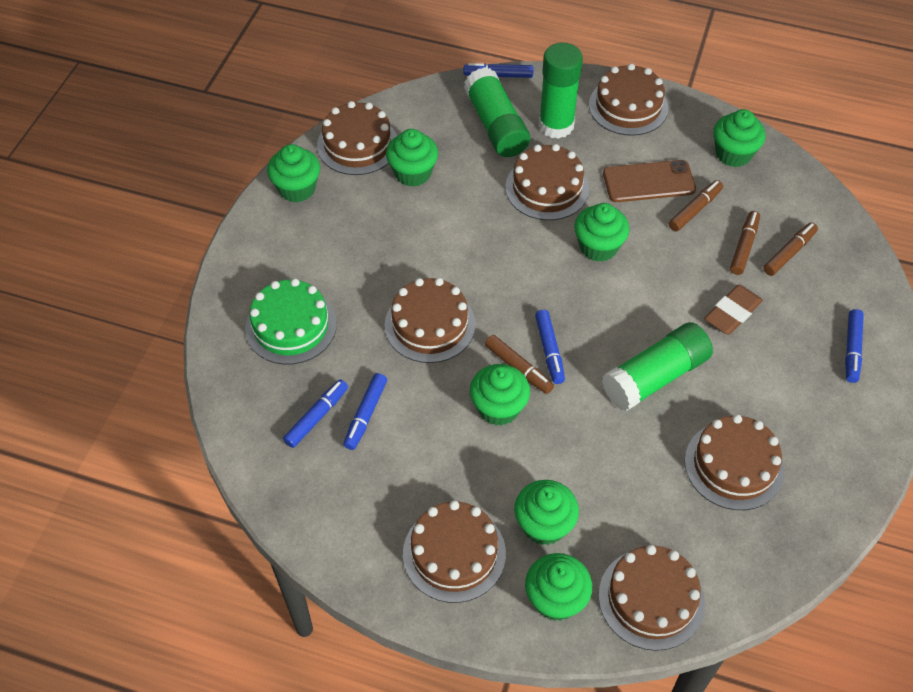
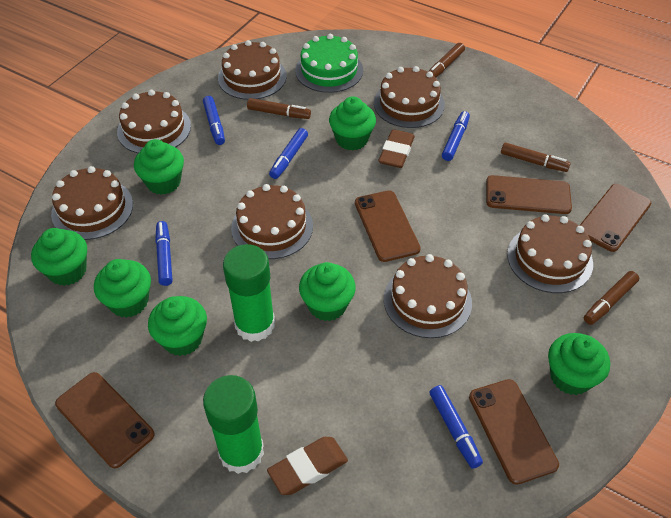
brown eraser: [704,285,763,335] = 1 -> [267,437,348,495] [379,129,415,168] = 2
brown phone: [603,160,696,202] = 1 -> [55,372,154,468] [355,190,421,262] [469,379,559,485] [486,175,572,214] [579,184,651,252] = 5
green glue stick: [464,67,530,157] [539,43,583,139] [602,322,713,411] = 3 -> [203,375,264,474] [223,244,275,342] = 2

